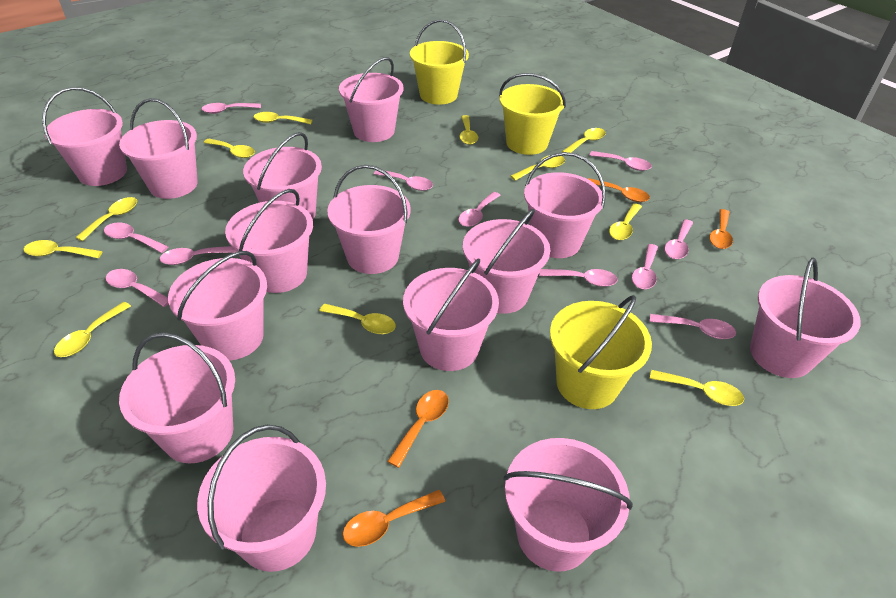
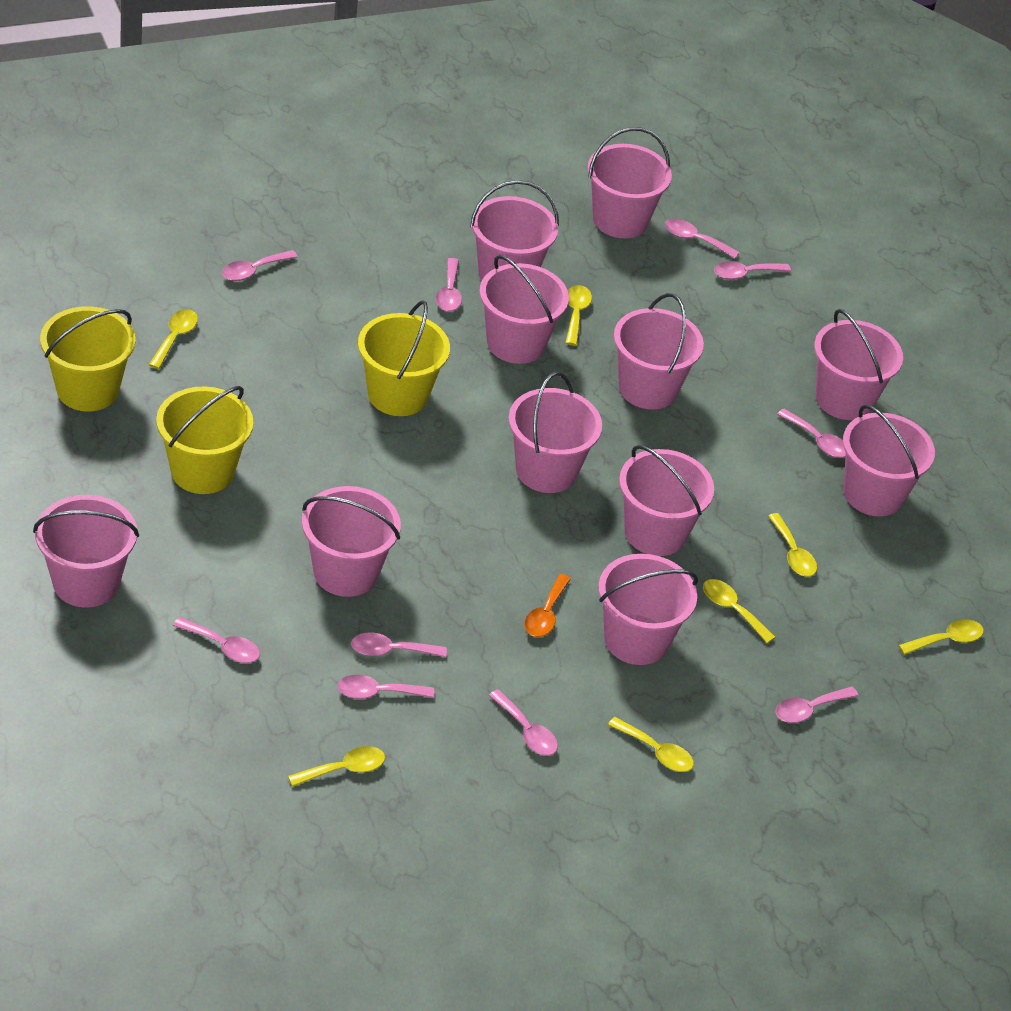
orange spoon: [343,490,445,547] [387,390,449,468] [588,178,650,202] [709,209,733,249] = 4 -> [525,574,571,637] = 1
pink bucket: [42,87,127,186] [119,98,198,199] [119,332,235,464] [168,251,267,361] [197,425,326,572] [225,189,313,293] [243,132,322,219] [327,165,411,274] [339,57,404,142] [403,258,499,371] [463,209,550,314] [503,438,633,572] [524,152,606,258] [750,258,861,378] = 14 -> [33,495,139,608] [302,486,401,597] [470,180,559,281] [479,255,569,364] [509,372,602,493] [588,127,672,238] [598,554,698,665] [614,293,704,410] [619,445,714,556] [814,309,903,420] [843,404,935,516] = 11
pink spoon: [104,222,168,253] [106,269,169,307] [160,246,237,265] [202,103,261,114] [374,171,433,191] [458,192,500,227] [539,269,618,287] [589,151,652,171] [632,244,658,289] [650,314,736,339] [664,219,693,259] = 11 -> [173,617,260,663] [222,250,298,281] [337,675,435,699] [351,633,447,657] [436,258,462,311] [489,689,558,756] [665,219,739,258] [714,261,791,280] [776,687,859,723] [777,409,846,458] = 10
yellow spoon: [23,240,103,258] [54,302,131,357] [76,197,137,241] [204,139,255,158] [254,112,313,124] [319,304,396,334] [460,115,478,145] [511,155,565,181] [562,128,606,153] [609,203,642,240] [650,370,744,406] = 11 -> [149,309,198,369] [288,746,385,787] [565,285,592,346] [608,717,694,772] [703,579,775,643] [768,513,817,577] [899,619,984,655] = 7

